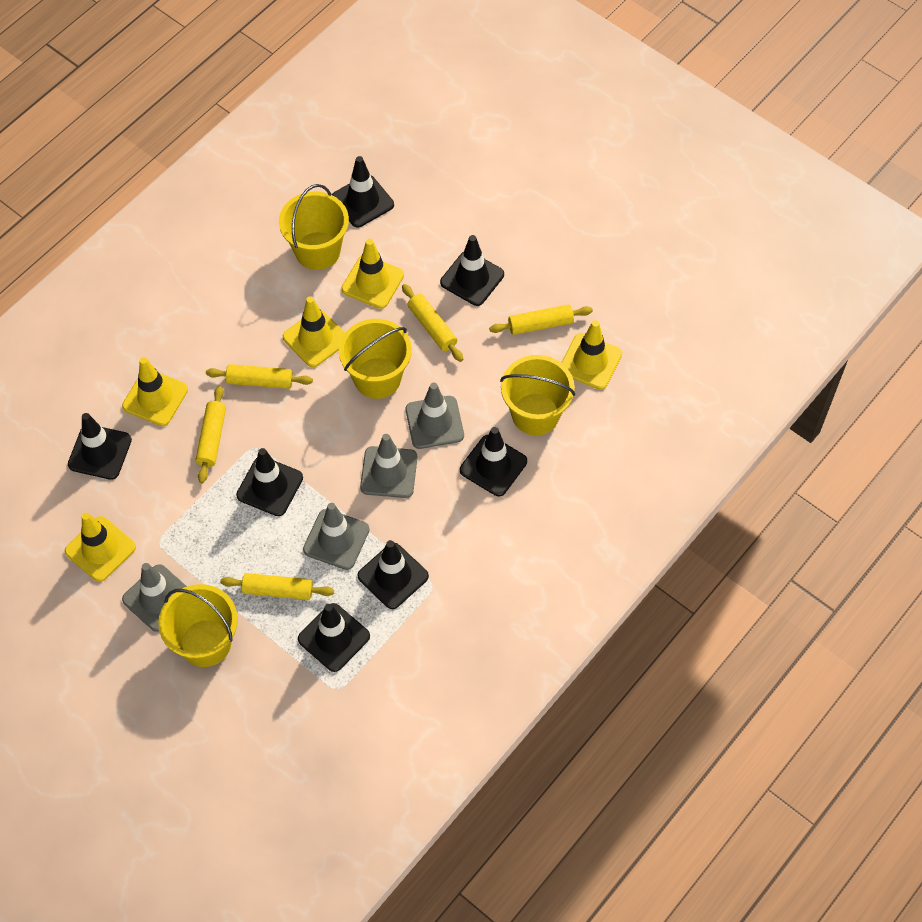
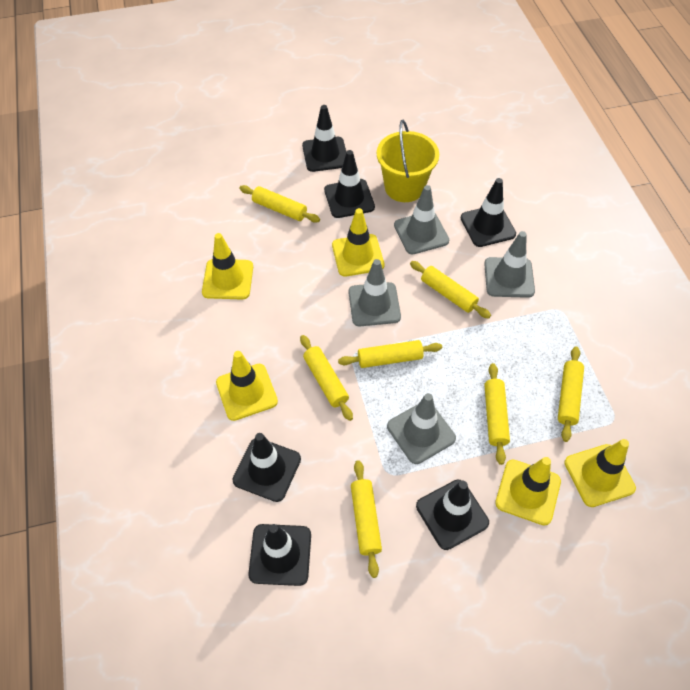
black traffic cone: [68,413,132,480] [236,448,303,516] [298,603,370,672] [332,156,394,227] [358,540,429,609] [440,235,504,306] [460,427,527,496] = 7 -> [232,433,301,502] [248,524,311,586] [302,105,346,172] [324,150,375,218] [416,479,489,550] [461,178,516,247] = 6
yellow bucket: [158,584,238,667] [279,184,349,270] [339,319,412,399] [500,355,575,435] = 4 -> [377,120,439,202] = 1
yellow rolling pin: [196,385,226,483] [206,364,313,389] [220,573,334,600] [402,284,463,362] [489,304,593,335] = 5 -> [239,185,320,223] [300,335,353,421] [338,340,442,368] [351,460,382,578] [410,261,491,319] [484,363,510,465] [558,346,584,442] = 7

